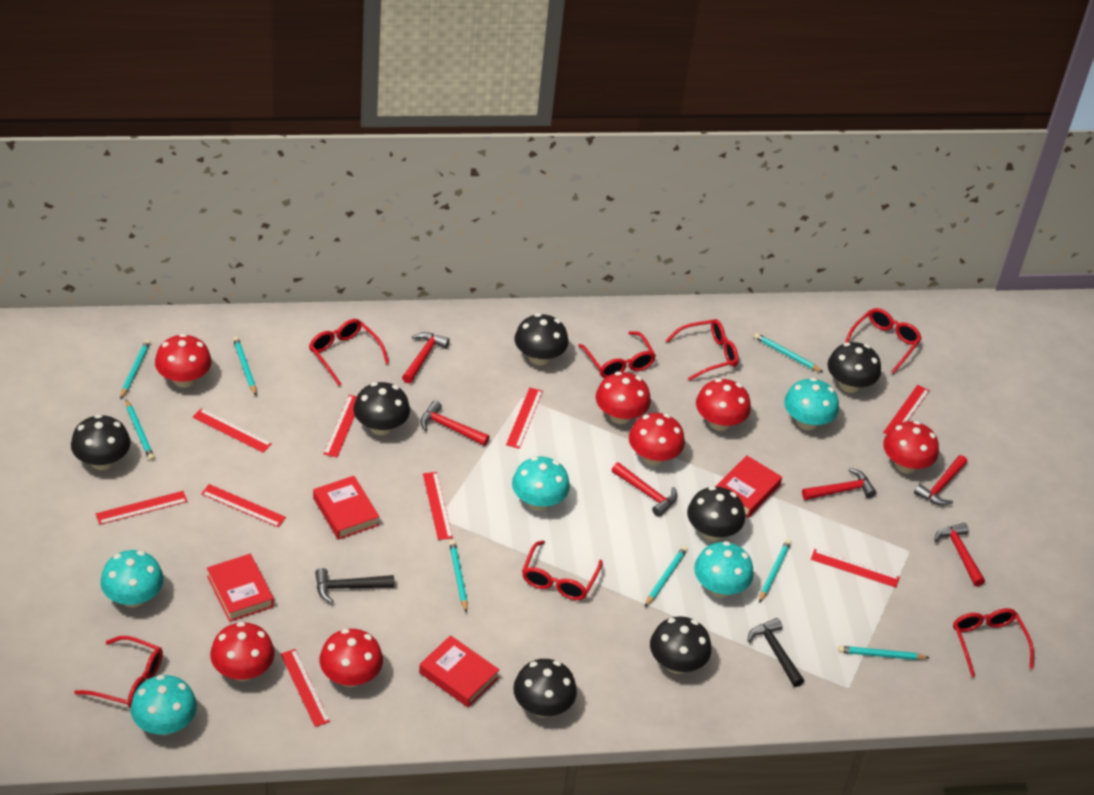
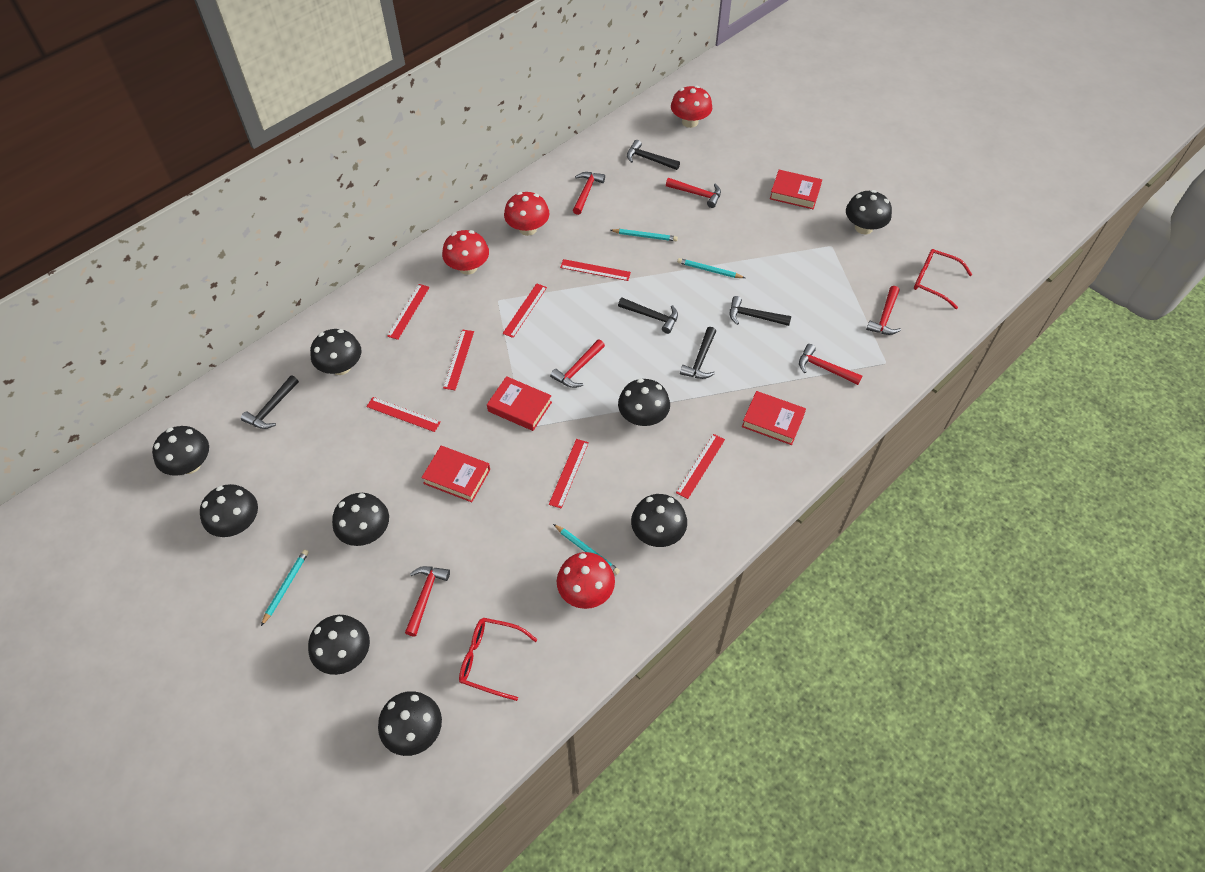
black hammer: [315,568,394,603] [748,618,804,687] = 2 -> [241,375,299,429] [618,298,678,334] [627,140,680,170] [680,327,716,379] [730,296,791,326] = 5
black mushroom: [71,414,131,470] [353,382,410,435] [513,659,577,717] [515,313,568,365] [650,616,711,674] [687,486,745,541] [827,342,881,393] = 7 -> [152,426,209,476] [200,484,258,537] [308,615,370,675] [310,329,361,375] [332,493,389,546] [378,691,442,756] [618,379,670,426] [631,494,687,547] [846,190,892,234] = 9
red glasses: [74,636,163,708] [309,319,389,386] [522,541,603,600] [578,331,656,378] [666,319,739,381] [845,308,922,374] [953,608,1034,677] = 7 -> [459,618,537,701] [914,249,972,309] = 2
red mushroom: [155,334,212,388] [210,622,275,681] [319,629,383,687] [596,372,651,424] [629,413,685,466] [696,378,751,431] [883,421,939,474] = 7 -> [442,230,489,275] [504,192,549,236] [557,552,615,609] [671,85,712,128] = 4
red ruler: [96,491,188,525] [193,408,272,453] [201,484,286,527] [281,649,330,727] [324,395,357,457] [423,472,453,540] [506,388,543,449] [811,549,900,588] [883,385,930,434] = 9 -> [366,397,441,432] [387,284,430,340] [443,330,474,390] [503,283,547,338] [549,439,589,508] [560,259,631,281] [676,434,725,499] = 7
turquoise mushroom: [100,550,164,608] [131,675,197,735] [512,456,570,511] [694,541,754,598] [784,378,839,430] = 5 -> none = 0
turquoise pencil: [120,339,151,399] [126,399,155,461] [233,337,257,395] [449,540,468,613] [645,546,688,607] [754,333,824,373] [759,539,791,603] [838,646,930,660] = 8 -> [261,549,309,626] [553,524,620,575] [610,229,678,241] [677,258,745,278] = 4

